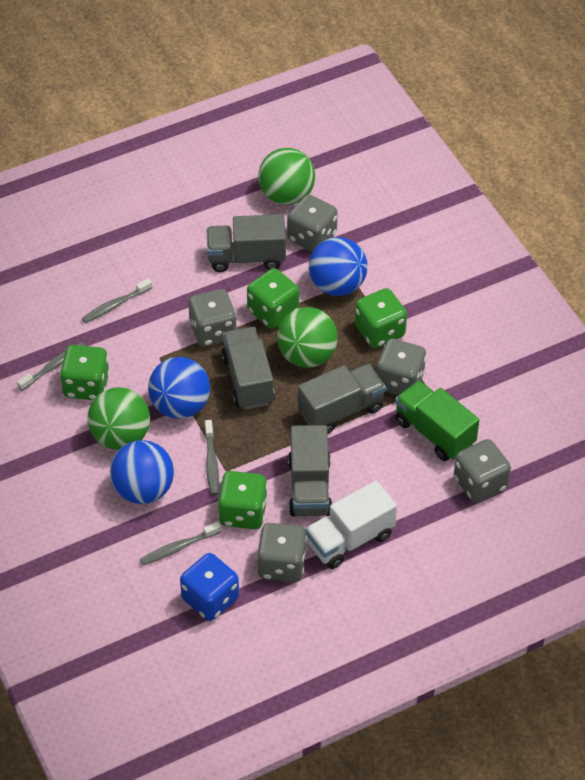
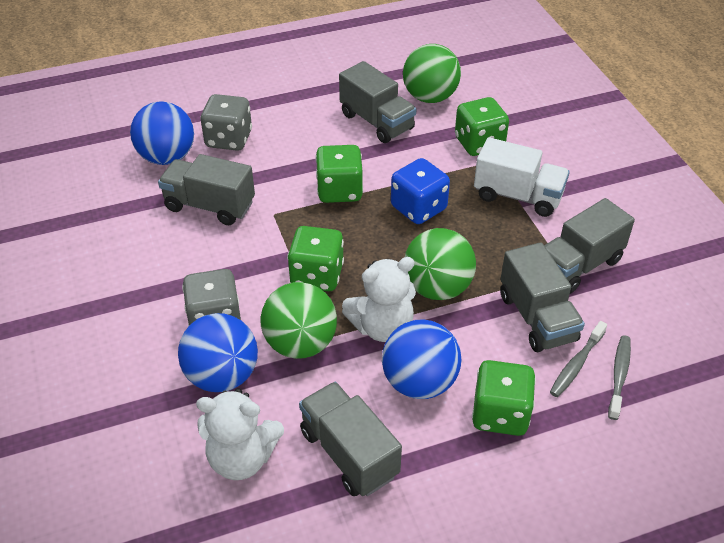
green truck: [395,380,479,461] = 1 -> none = 0
grey dice: [188,289,237,347] [257,523,307,582] [287,195,338,252] [376,339,426,395] [454,439,511,503] = 5 -> [182,269,241,327] [200,94,252,151] = 2
grey toothbrush: [17,342,85,391] [82,278,152,323] [139,522,221,565] [205,420,219,495] = 4 -> [550,321,607,397] [608,335,631,420] = 2
grey truck: [207,214,286,272] [221,327,275,410] [288,425,332,517] [298,364,386,434] = 4 -> [158,154,255,225] [299,382,402,496] [339,61,416,143] [500,242,585,352] [544,198,635,294] = 5
white teddy bear: none = 0 -> [196,388,284,480] [342,257,416,342] = 2

